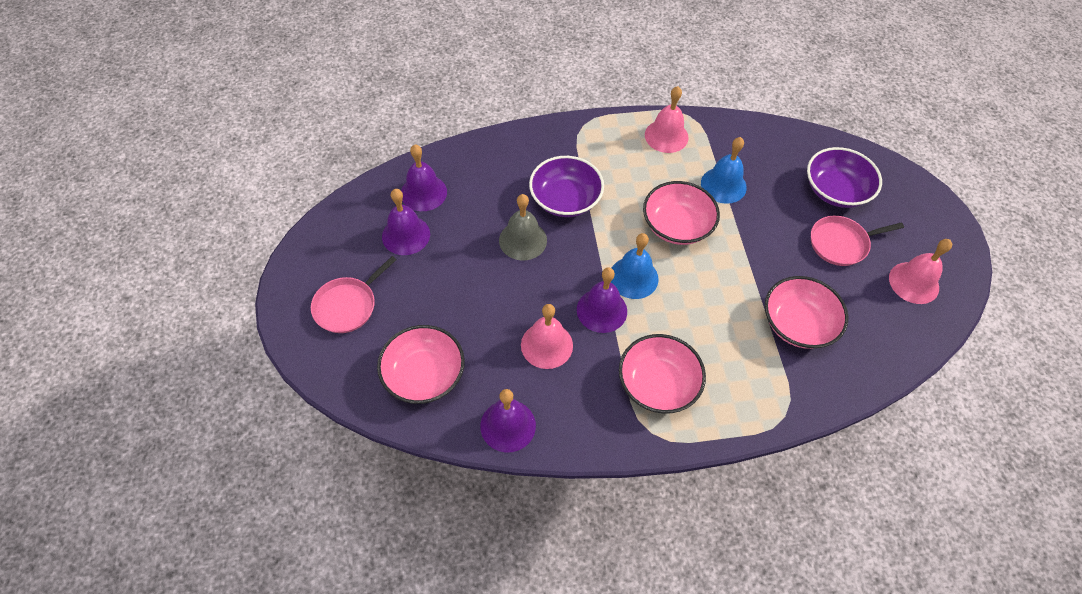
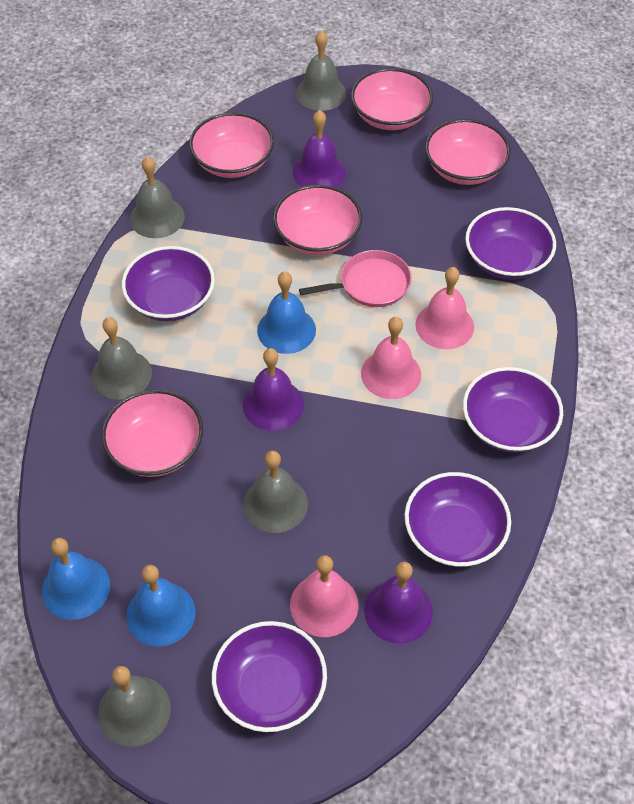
blue bell: [611,233,658,299] [701,137,747,204] = 2 -> [42,538,110,620] [127,565,195,647] [257,271,316,354] = 3
grey bell: [499,194,547,260] = 1 -> [91,317,152,400] [98,666,171,747] [130,156,185,238] [243,451,308,533] [296,30,346,111] = 5
pink bowl: [377,325,465,404] [619,334,706,414] [643,181,720,245] [765,276,849,349] = 4 -> [102,390,203,477] [189,112,274,178] [273,185,362,255] [351,68,433,130] [425,119,510,185] = 5
pink pan: [311,256,397,333] [811,216,904,266] = 2 -> [299,250,412,307] = 1
purple bell: [382,189,430,255] [401,144,447,211] [480,389,536,453] [577,267,627,333] = 4 -> [243,348,304,431] [293,110,346,188] [364,562,433,644] = 3
purple bowl: [529,156,604,217] [807,147,882,208] = 2 -> [122,246,215,321] [212,621,327,732] [405,472,511,567] [463,367,563,453] [465,207,556,280] = 5

